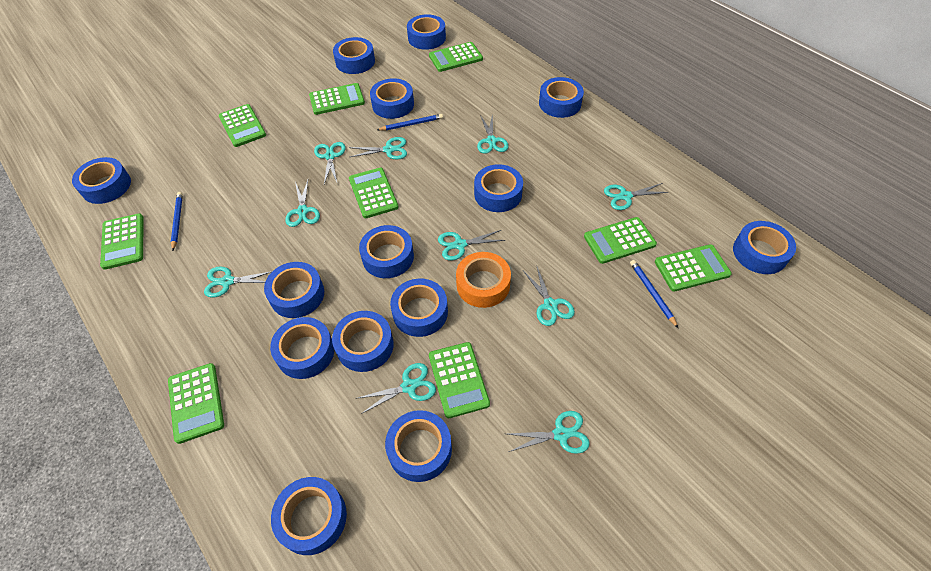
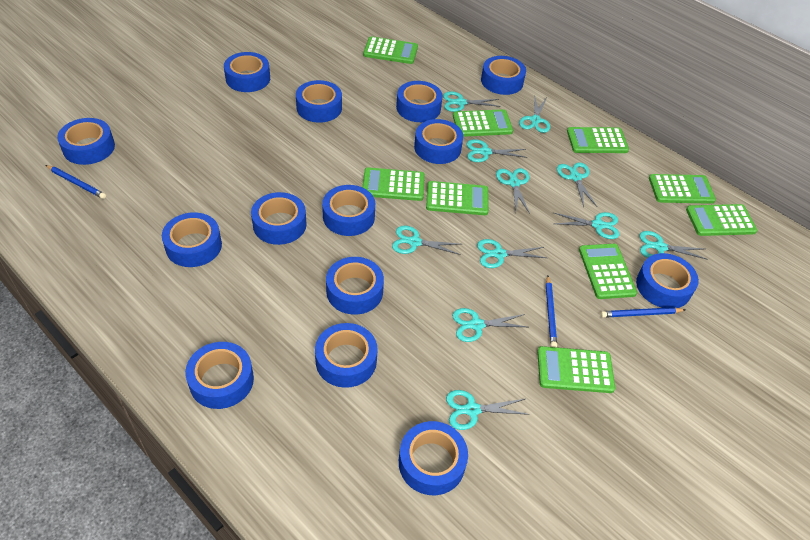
orange tape: [456,252,511,308] = 1 -> none = 0
turquoise scissors: [204,266,272,298] [285,180,320,227] [314,142,346,184] [349,137,407,160] [358,363,436,414] [438,230,505,261] [477,113,509,154] [508,411,590,454] [523,265,575,326] [604,183,669,210] = 10 -> [392,226,461,255] [443,92,501,112] [446,390,529,430] [452,308,527,342] [466,139,528,162] [477,239,547,268] [496,168,530,214] [519,97,550,133] [554,212,619,239] [557,162,597,207] [639,231,708,260] = 11

